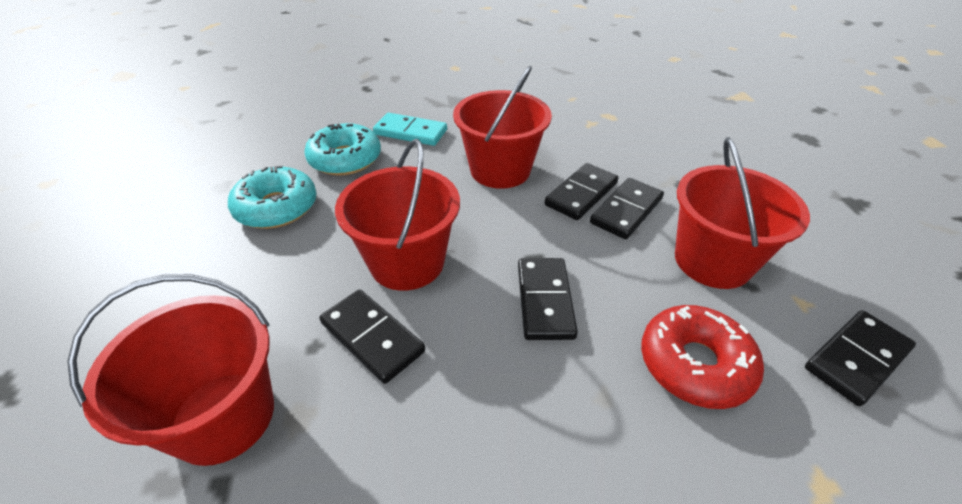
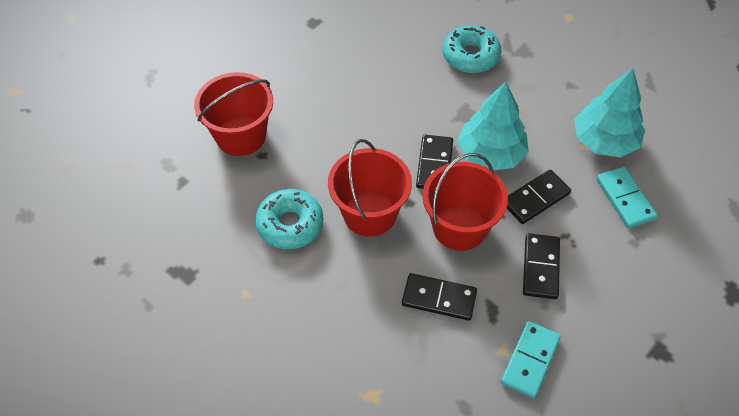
black domino: [319,289,425,384] [518,258,578,340] [545,163,618,220] [590,178,664,239] [805,310,916,406] = 5 -> [402,273,477,321] [416,135,453,189] [506,170,571,224] [523,233,560,299] = 4
red bucket: [67,274,274,466] [335,139,460,291] [453,66,552,189] [675,137,810,289] = 4 -> [194,72,273,156] [328,139,412,236] [422,153,508,251] = 3
red donut: [641,305,764,409] = 1 -> none = 0
turquoise domino: [373,113,447,146] = 1 -> [501,321,561,399] [596,167,657,228] = 2
turquoise tree: none = 0 -> [457,82,529,170] [574,68,645,158] = 2

